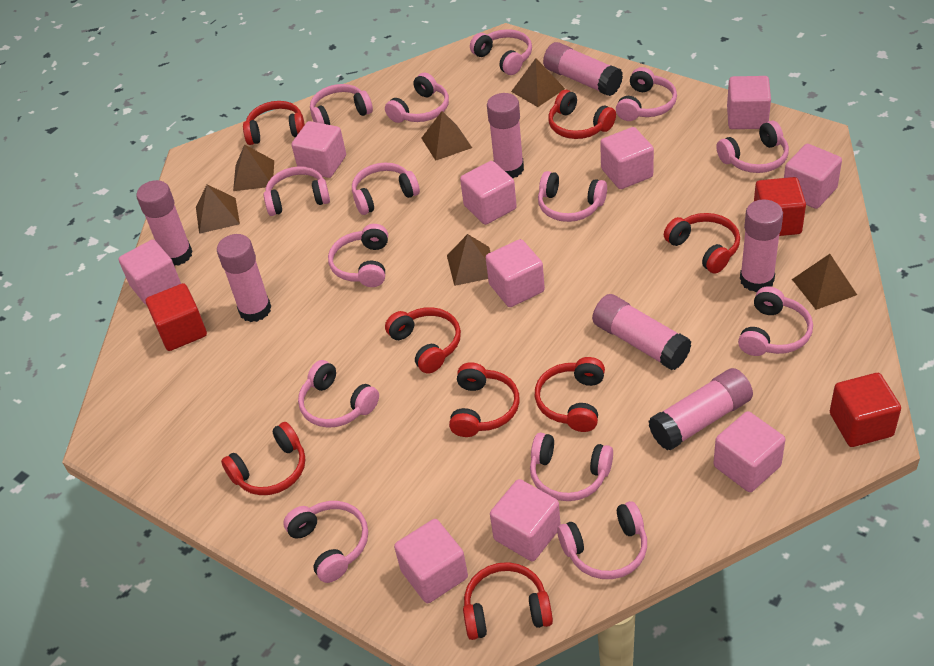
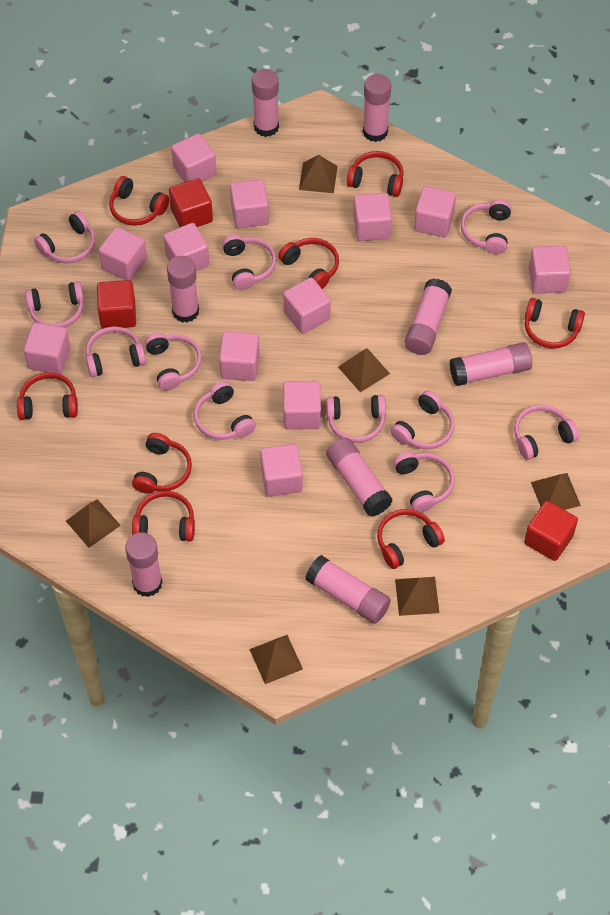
pink cube: [119,239,181,305] [291,121,346,178] [394,519,468,603] [460,161,517,225] [486,239,545,307] [490,479,561,561] [600,127,654,189] [713,411,785,492] [727,76,771,129] [784,144,842,209] = 10 -> [24,322,70,374] [99,227,147,281] [163,223,210,271] [171,133,217,182] [219,331,259,381] [230,179,269,228] [260,444,303,497] [283,277,331,334] [283,381,321,430] [353,193,392,241] [414,186,456,237] [529,245,571,294] = 12
pink glue stick: [136,180,193,266] [217,234,271,322] [487,93,524,178] [543,42,623,96] [592,294,691,370] [649,368,753,450] [740,199,783,292] = 7 -> [125,532,163,597] [167,256,199,323] [252,69,279,137] [305,555,391,624] [326,438,393,517] [363,74,391,142] [404,278,452,355] [450,342,532,386] = 8
pink headphones: [264,166,330,216] [283,501,368,583] [298,360,379,428] [310,84,373,125] [328,224,388,287] [352,163,420,215] [385,73,449,123] [470,29,532,75] [530,433,613,501] [538,171,607,222] [557,501,647,579] [616,67,677,121] [716,121,789,173] [738,286,813,356] = 14 -> [25,281,84,328] [34,211,95,264] [86,326,146,377] [145,333,202,390] [194,381,256,440] [222,234,276,290] [326,395,386,443] [390,390,454,449] [393,452,454,513] [461,199,511,254] [514,405,579,460] = 11

